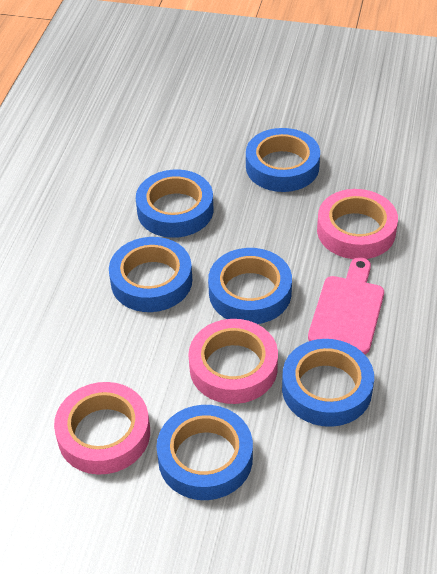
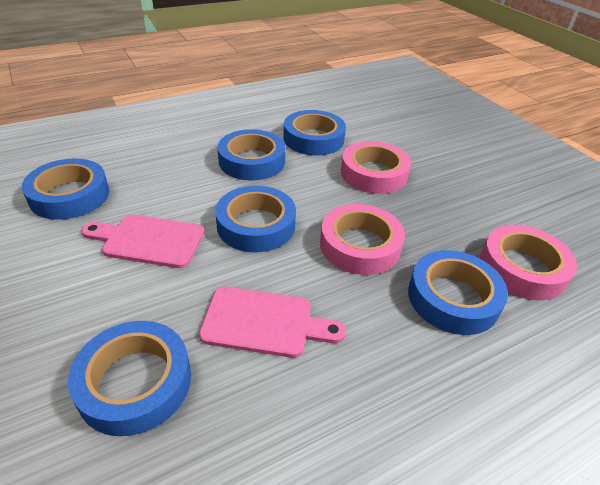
pink cutting board: [308,257,384,354] = 1 -> [81,215,204,268] [199,287,346,358] = 2

